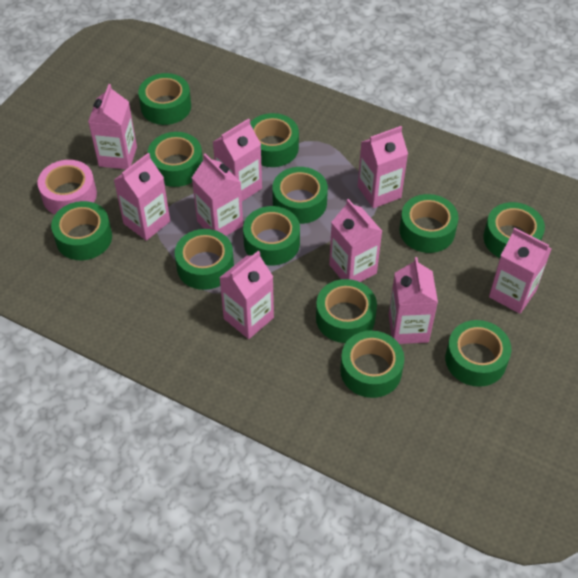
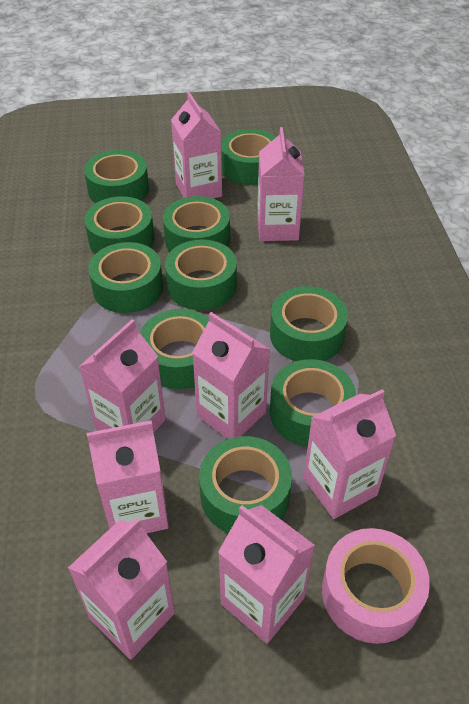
green tape: [51,201,112,260] [138,73,191,125] [148,132,203,187] [175,229,234,290] [243,206,300,266] [250,113,299,167] [272,167,328,224] [316,279,377,343] [340,331,404,398] [399,194,459,253] [445,320,511,387] [483,202,545,258] = 12 -> [84,150,149,203] [84,196,154,254] [88,242,163,313] [140,309,209,389] [163,196,230,252] [165,239,237,310] [199,436,292,533] [221,129,276,185] [270,286,348,361] [270,359,356,447] = 10
pink carton: [88,84,137,169] [114,153,170,241] [192,154,243,236] [213,118,262,201] [219,251,274,339] [329,199,382,282] [358,126,408,208] [389,257,438,344] [489,228,552,314] = 9 -> [68,518,175,660] [79,319,166,433] [87,421,169,534] [171,92,222,199] [192,312,270,439] [218,505,315,643] [257,127,305,241] [303,389,396,519] = 8

